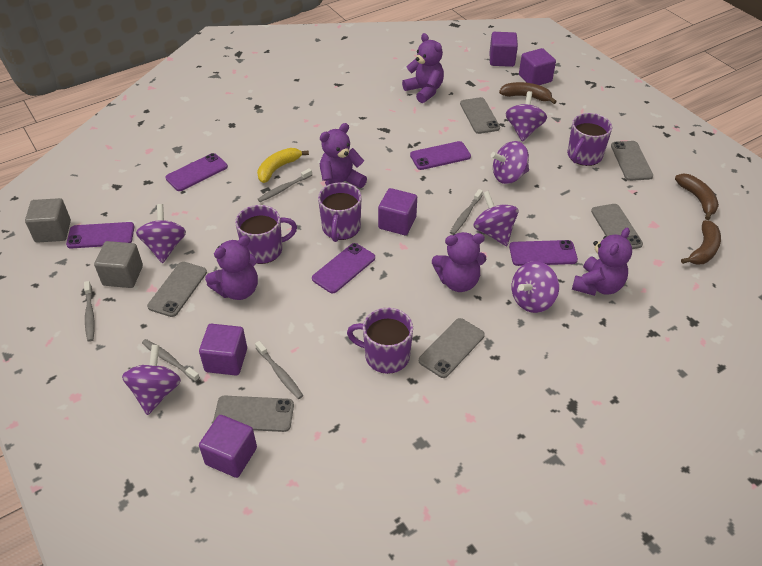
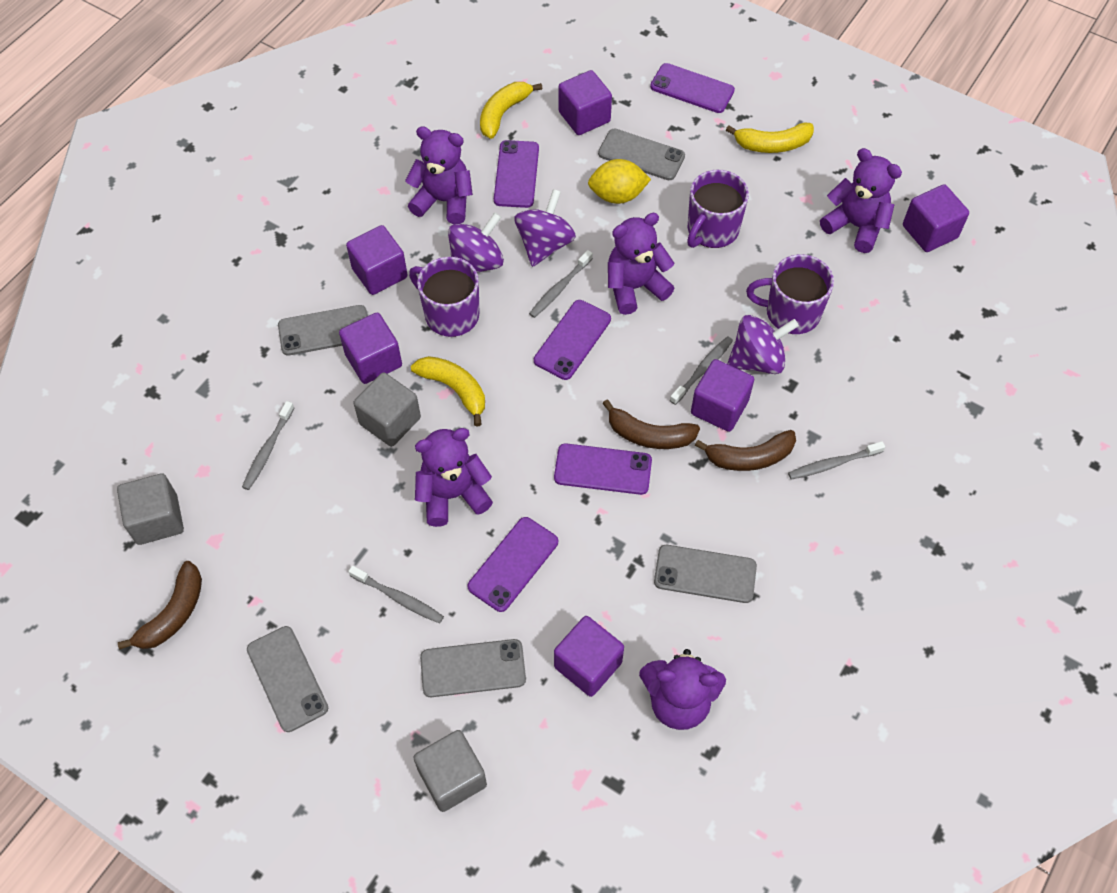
grey cube: [25,198,71,243] [94,241,143,288] = 2 -> [117,473,184,545] [353,372,421,447] [413,730,487,812] = 3
grey phone: [147,262,207,317] [213,396,294,432] [419,318,485,378] [460,97,500,134] [591,204,643,249] [611,141,653,181] = 6 -> [247,626,328,732] [278,305,367,355] [420,639,526,697] [598,128,685,180] [654,545,757,603] = 5
purple cube: [199,324,247,375] [199,415,257,478] [378,188,417,235] [490,32,518,67] [519,48,556,85] = 5 -> [339,313,402,384] [346,225,408,295] [554,616,624,697] [559,70,612,135] [691,359,754,432] [903,184,969,252] = 6
purple mug: [235,205,297,264] [318,182,362,242] [347,308,413,374] [567,113,612,166] = 4 -> [409,257,479,337] [687,170,749,248] [746,254,834,334] = 3
purple spinning top: [122,345,181,415] [136,204,186,263] [473,191,518,246] [491,141,529,184] [505,91,547,142] [511,261,559,313] = 6 -> [448,212,504,273] [514,189,576,267] [727,315,799,374] = 3
yellow banana: [257,148,309,183] = 1 -> [411,356,485,427] [480,82,542,139] [726,123,814,153] = 3
yellow lemon: none = 0 -> [588,159,651,204] = 1

